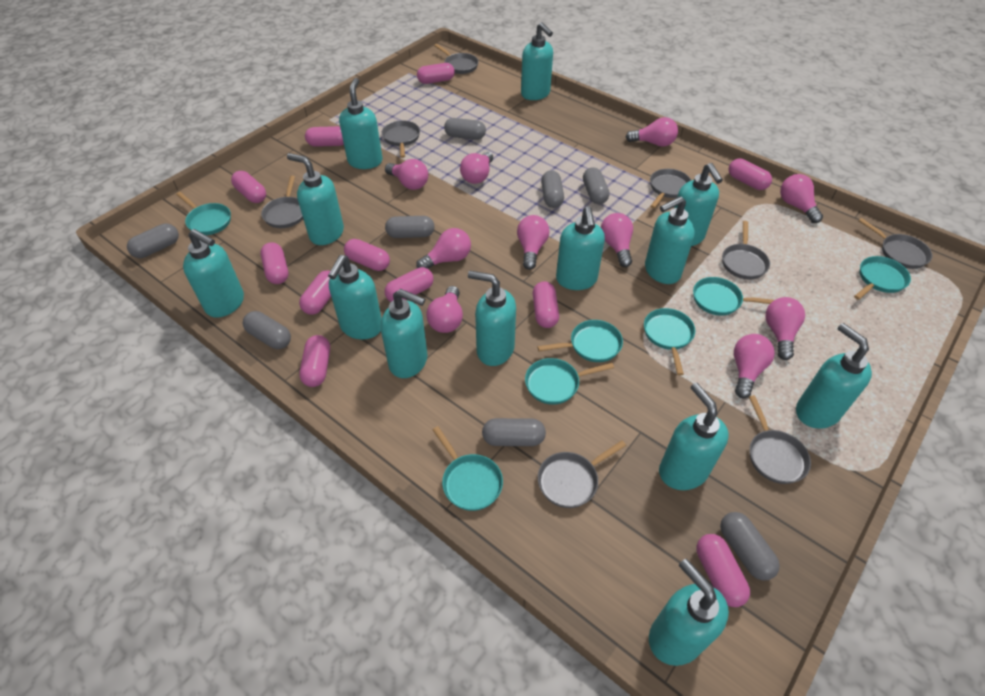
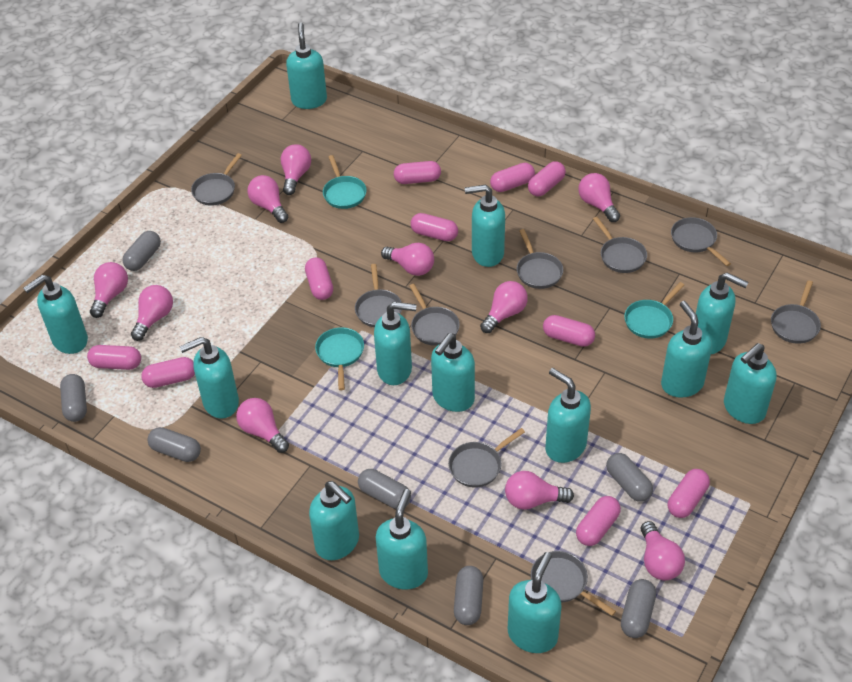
grey capsule: [127,224,179,258] [243,311,291,349] [385,216,435,238] [444,118,486,140] [482,418,546,446] [541,171,564,208] [583,167,610,204] [720,512,780,580] = 8 -> [60,374,87,422] [122,231,161,271] [147,427,201,462] [358,469,411,509] [454,566,483,625] [606,453,653,502] [621,579,656,638] = 7
grey pan: [261,176,303,228] [382,120,420,158] [434,44,479,74] [538,440,626,508] [650,169,692,208] [722,221,770,279] [749,395,811,484] [858,218,932,269] = 8 -> [191,153,242,206] [355,264,402,327] [409,284,460,346] [448,428,525,488] [517,229,563,289] [531,551,616,616] [593,217,647,273] [671,217,731,266] [771,280,821,344] = 9
pink capsule: [231,171,266,203] [260,242,288,284] [299,270,331,315] [299,335,330,387] [305,126,344,147] [344,239,390,271] [384,267,434,302] [417,63,455,84] [533,281,559,328] [696,534,750,607] [728,159,772,190] = 11 -> [87,345,141,370] [141,357,195,388] [305,257,333,300] [394,161,441,184] [411,213,458,241] [490,163,535,192] [528,161,566,196] [543,315,595,347] [576,496,621,546] [668,469,710,518] = 10
turquoise pan: [176,192,231,235] [432,426,503,511] [525,358,614,405] [537,320,623,362] [644,308,695,375] [693,277,774,315] [854,256,911,300] = 7 -> [315,327,364,390] [323,155,367,209] [624,282,684,339] = 3

